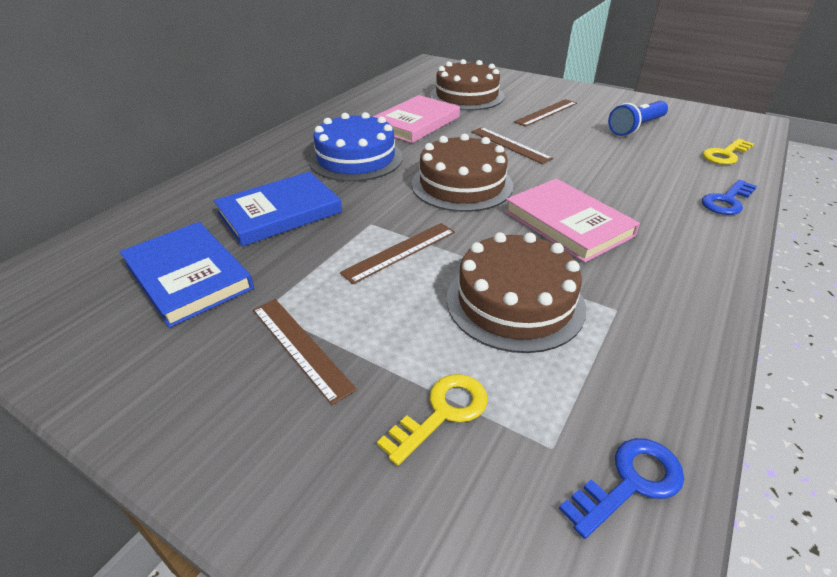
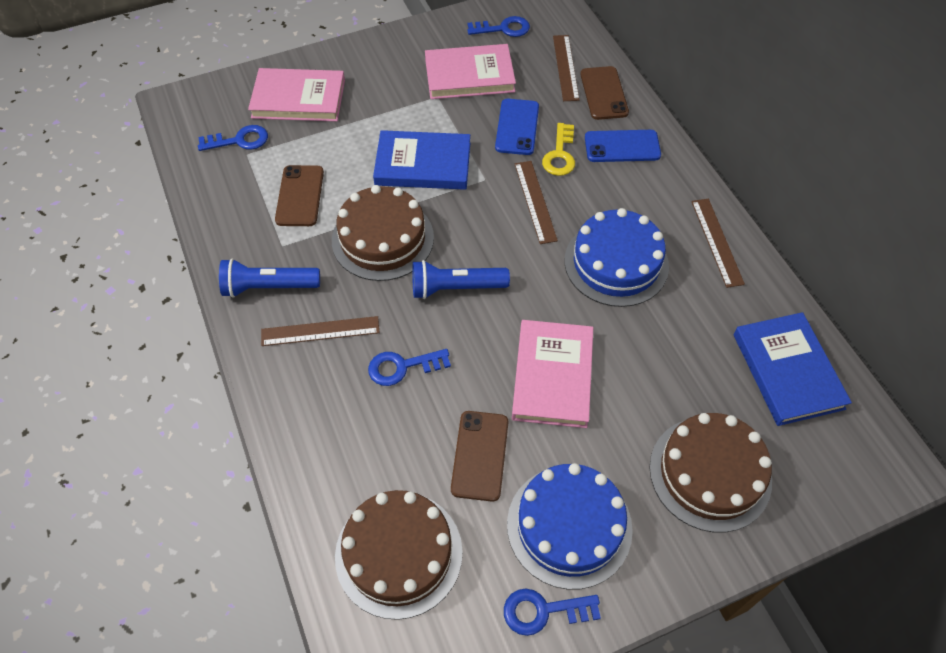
blue cake: [309,112,403,181] = 1 -> [507,463,633,590] [564,208,669,307] = 2
blue flashlight: [608,101,668,136] = 1 -> [219,259,320,298] [412,260,510,299] = 2
blue key: [559,438,684,539] [702,180,757,215] = 2 -> [198,125,268,151] [368,349,451,386] [467,16,530,37] [504,589,601,636] = 4
blue phone: none = 0 -> [495,99,539,155] [585,130,661,162] = 2
brown phone: none = 0 -> [275,165,324,226] [451,411,508,502] [580,66,629,120] = 3
pink book: [373,95,460,143] [505,179,640,263] = 2 -> [248,68,345,122] [425,44,516,99] [512,320,593,428] = 3
yellow key: [377,374,488,466] [702,139,754,165] = 2 -> [542,123,575,176] = 1

